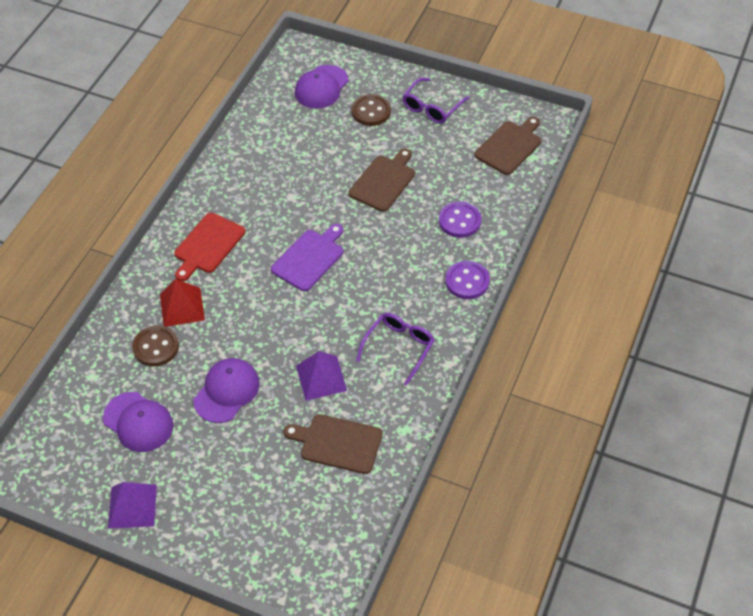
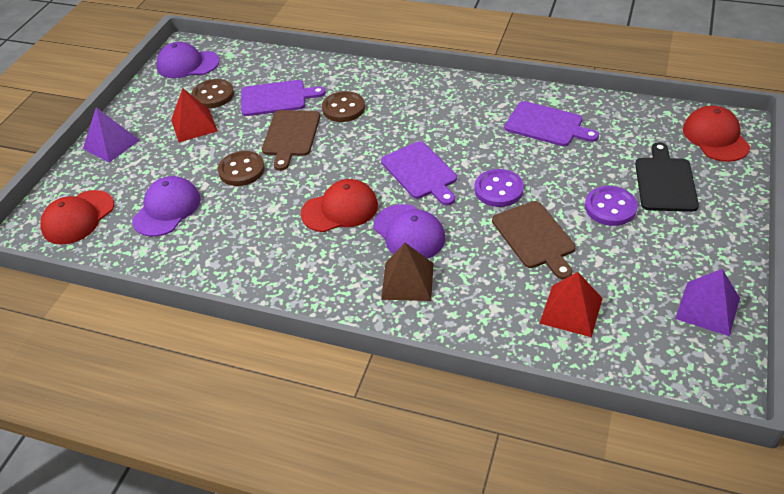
black cutting board: none = 0 -> [635,142,699,212] = 1
brown button: [132,325,179,366] [352,94,391,126] = 2 -> [191,79,234,108] [218,151,265,186] [322,91,365,122] = 3
brown cutting board: [283,414,382,474] [349,149,415,212] [474,117,541,175] = 3 -> [262,110,320,171] [492,201,576,280] = 2
brown pyramid: none = 0 -> [381,243,434,301] = 1
purple cutting board: [271,224,343,291] = 1 -> [241,80,326,116] [381,141,457,205] [504,101,599,146] = 3
purple glasses: [356,313,434,386] [402,78,470,124] = 2 -> none = 0
red cap: none = 0 -> [40,190,114,245] [301,179,378,232] [683,106,750,162] = 3
red cutting board: [174,213,245,281] = 1 -> none = 0
red pyramid: [160,279,205,327] = 1 -> [171,88,218,142] [539,272,603,337] = 2

